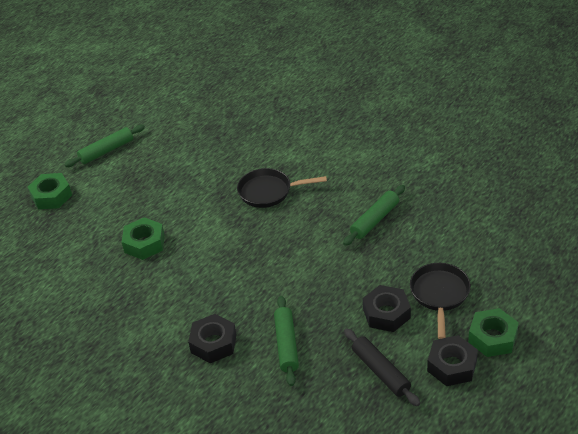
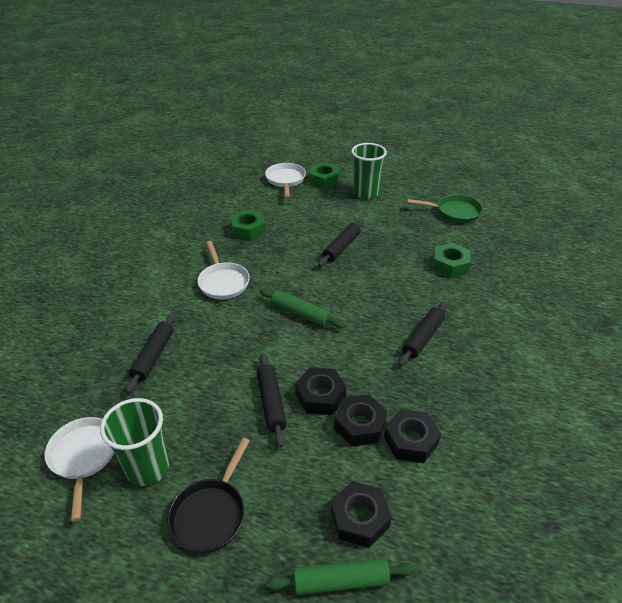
black nut: [188,314,236,363] [363,285,411,332] [427,335,478,386] = 3 -> [295,367,347,415] [331,481,392,548] [334,394,387,447] [384,409,441,463] = 4
black pan: [237,168,327,208] [410,263,471,339] = 2 -> [167,438,250,553] = 1
black rolling pin: [344,328,420,406] = 1 -> [126,313,176,393] [257,353,287,447] [318,220,364,267] [399,301,448,366] = 4
green cup: none = 0 -> [100,398,169,486] [351,143,387,199] = 2
green pan: none = 0 -> [407,195,483,223] = 1
green rolling pin: [64,125,145,167] [274,296,299,386] [343,185,405,246] = 3 -> [259,289,345,328] [266,558,416,595] = 2
white pan: none = 0 -> [45,417,114,521] [197,241,250,300] [265,163,306,198] = 3

